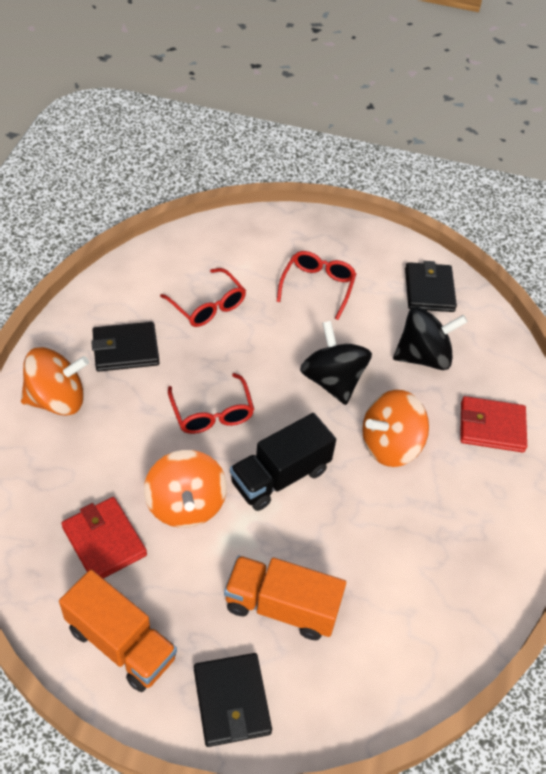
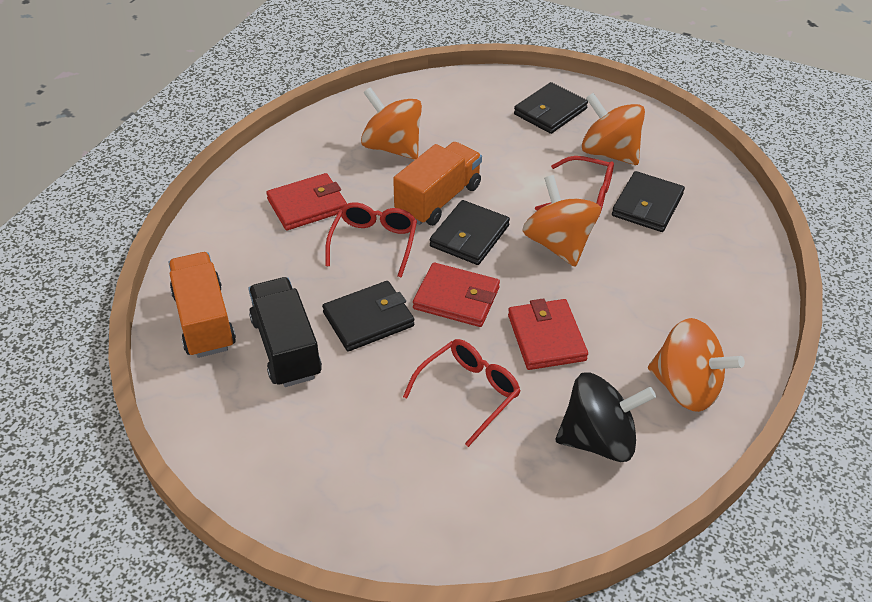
black spinning top: [300,321,372,405] [393,307,468,370] = 2 -> [556,373,656,462] = 1
black wallet: [91,322,159,372] [194,653,272,747] [405,261,457,312] = 3 -> [322,281,414,352] [430,200,510,265] [514,82,588,134] [612,171,685,232] = 4
orange spinning top: [21,347,89,416] [144,450,227,528] [362,390,429,467] = 3 -> [361,87,422,160] [522,175,601,267] [582,93,645,165] [648,318,745,412] = 4
red wallet: [61,497,147,579] [460,396,527,452] = 2 -> [266,173,347,230] [413,263,500,327] [508,298,588,370] = 3

